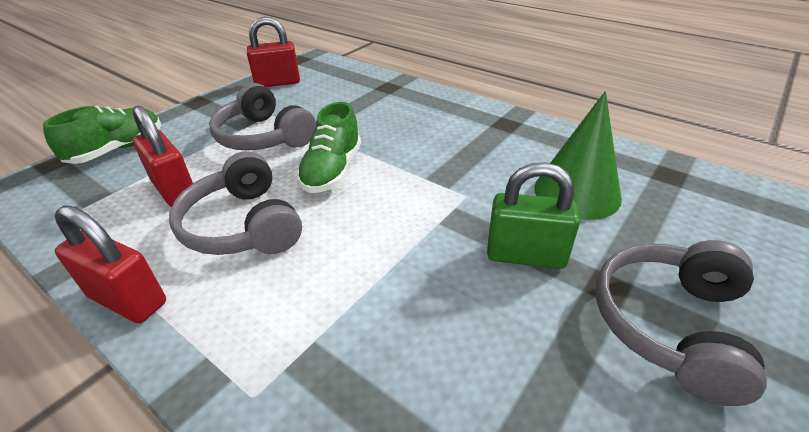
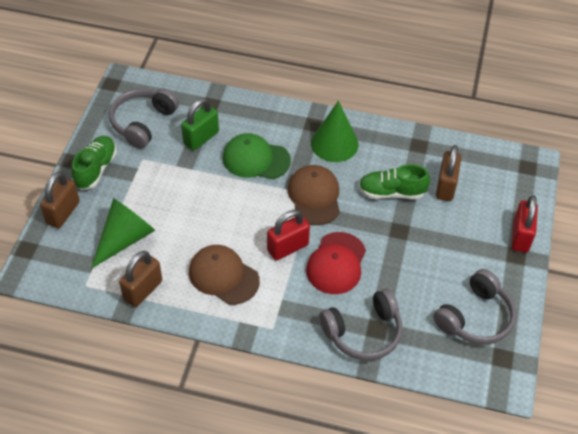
brown cap: none = 0 -> [189,245,260,305] [288,165,340,225] = 2
brown padlock: none = 0 -> [40,172,80,228] [119,251,162,307] [436,145,461,201] = 3
green cap: none = 0 -> [223,133,291,179] = 1
green cone: [534,91,622,220] = 1 -> [91,198,155,269] [311,101,359,162] = 2
red cap: none = 0 -> [306,232,366,294] = 1
red padlock: [55,206,166,323] [133,106,193,207] [247,17,300,87] = 3 -> [267,210,310,260] [511,195,538,252] = 2

